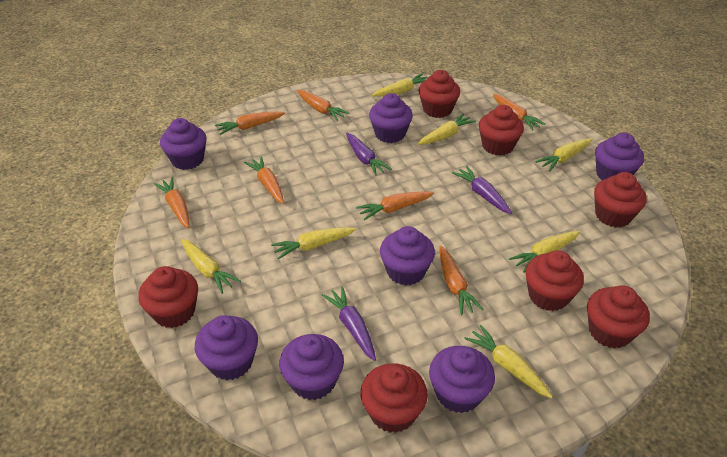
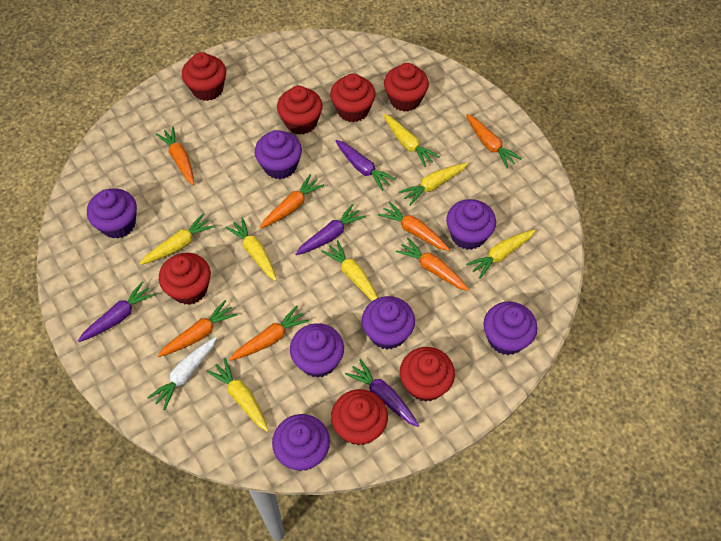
purple carrot: [322,286,376,361] [346,133,392,176] [452,166,512,214] = 3 -> [78,281,155,342] [295,204,366,255] [335,140,396,191] [345,359,419,427] = 4
white carrot: none = 0 -> [147,337,217,410] = 1

